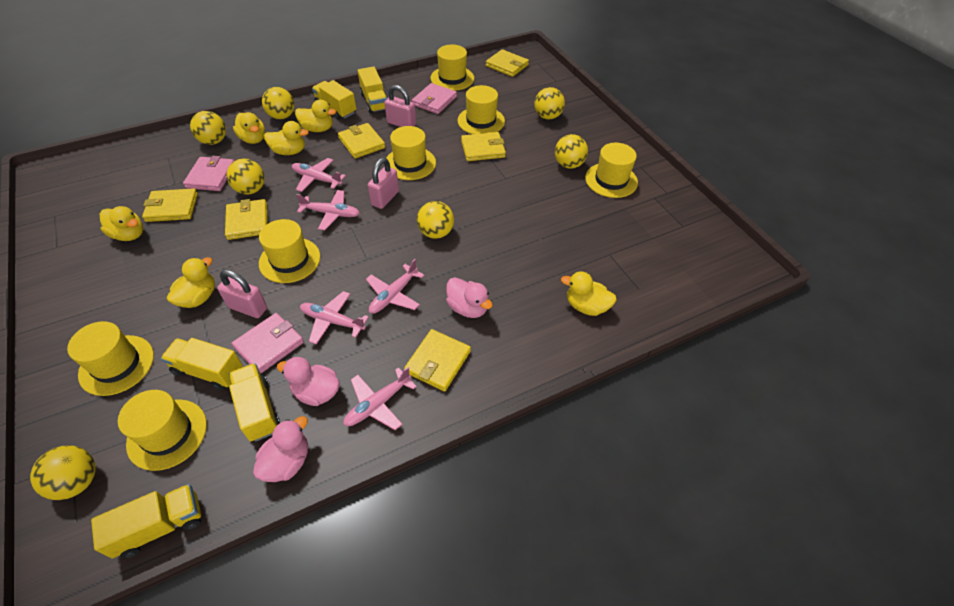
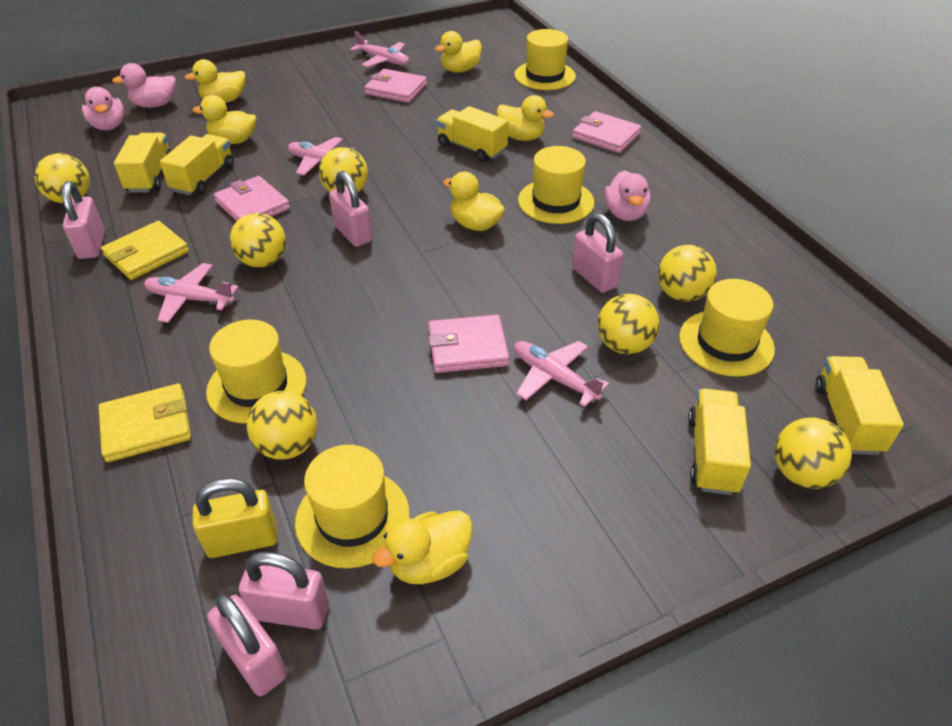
pink padlock: [217,270,267,318] [368,158,399,209] [385,85,416,127] = 3 -> [62,181,105,259] [208,594,287,696] [239,552,329,630] [329,171,373,247] [572,213,623,293] = 5
pink plane: [292,158,346,192] [296,190,360,230] [300,291,369,344] [343,367,417,430] [366,259,425,314] = 5 -> [144,263,238,323] [288,137,362,175] [350,31,409,67] [514,341,609,407] = 4
pink wallet: [183,156,234,191] [232,313,304,373] [412,83,457,114] = 3 -> [214,176,290,221] [364,69,427,103] [428,315,509,373] [572,111,641,153] = 4
yellow hat: [67,321,154,396] [118,390,207,471] [259,219,320,283] [386,126,436,180] [431,45,474,91] [457,85,505,134] [585,143,638,198] = 7 -> [206,320,306,424] [295,445,410,569] [515,29,576,90] [518,146,595,224] [679,279,775,377] = 5
yellow padlock: none = 0 -> [193,478,278,558] = 1
yellow wallet: [142,189,198,222] [225,199,268,240] [338,123,385,159] [404,329,471,392] [461,132,506,161] [486,49,529,77] = 6 -> [99,384,191,462] [101,221,189,280] = 2

